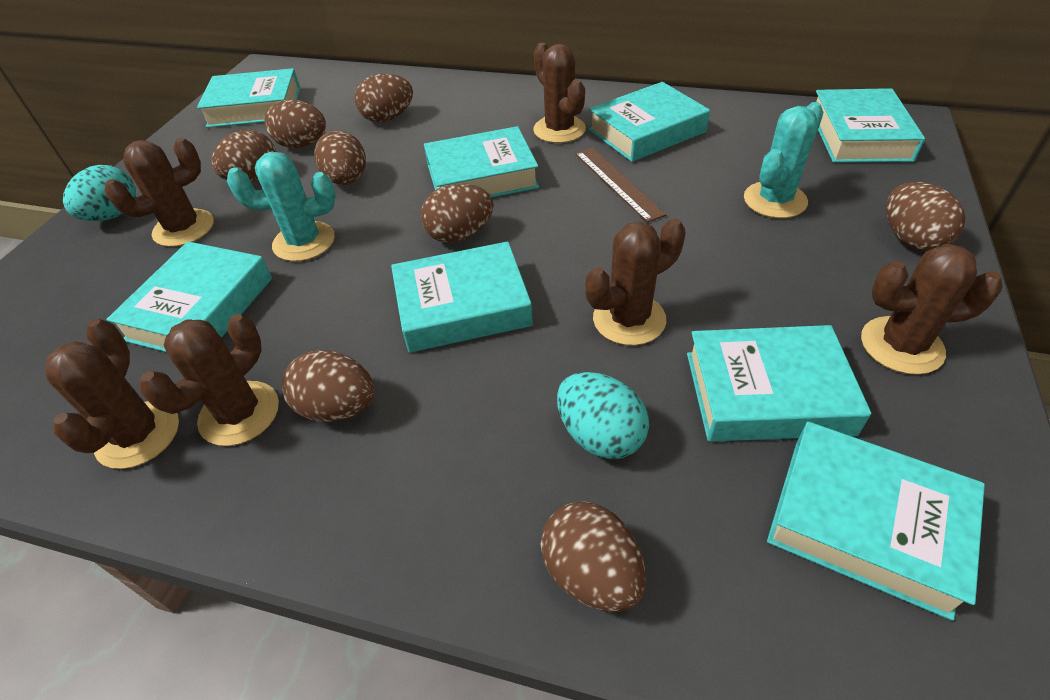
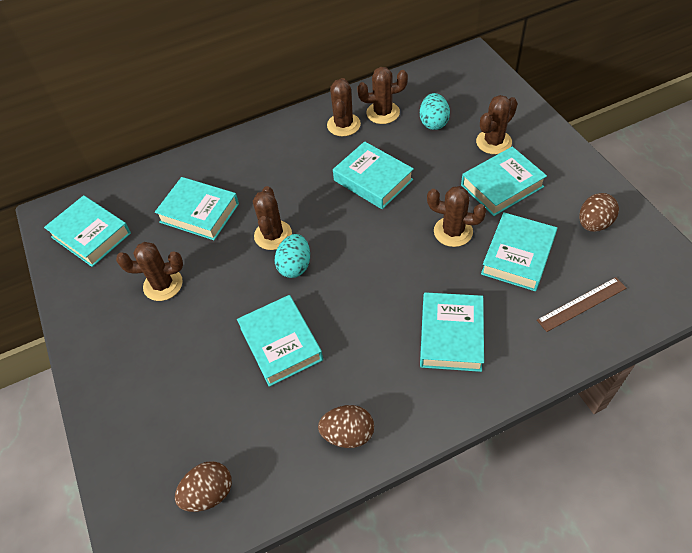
brown egg: [211,129,276,182] [265,99,326,148] [281,350,374,422] [314,130,366,185] [354,73,413,122] [421,184,494,243] [540,501,646,612] [886,182,965,251] = 8 -> [175,461,232,512] [318,405,374,448] [579,193,619,232] = 3
turquoise book: [106,241,272,352] [197,68,300,128] [391,241,533,353] [424,126,539,198] [588,82,710,162] [687,325,871,442] [767,422,985,621] [816,88,925,163] = 8 -> [44,195,131,267] [155,177,239,240] [237,295,323,387] [333,141,414,209] [420,292,484,372] [461,147,547,216] [481,212,557,291] = 7
turquoise cactus: [227,152,335,261] [744,102,823,218] = 2 -> none = 0

